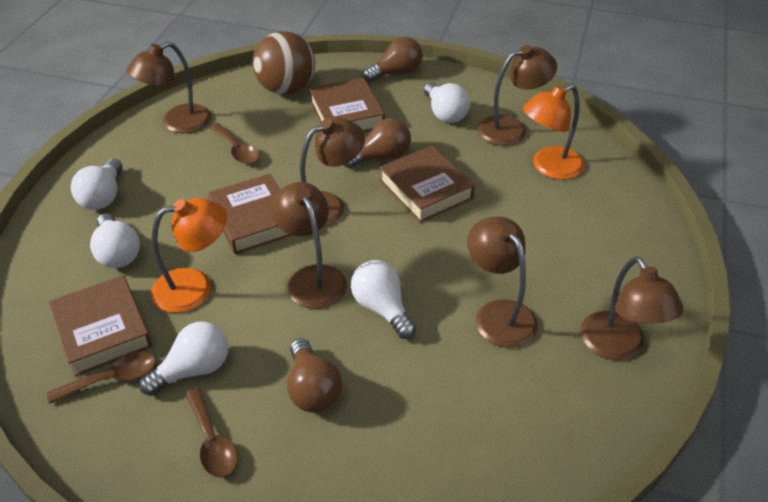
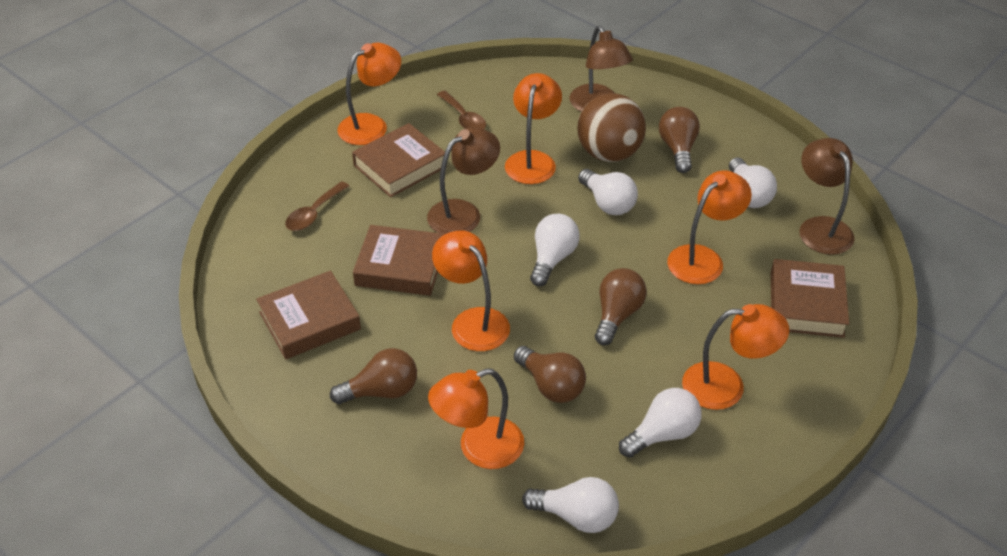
brown lamp: [127,42,211,133] [271,182,347,309] [300,118,365,228] [467,217,538,348] [477,45,557,146] [581,256,683,360] = 6 -> [427,127,500,234] [569,26,633,112] [799,138,855,255] = 3
brown light bulb: [287,338,342,413] [344,118,411,168] [362,37,423,82] = 3 -> [330,348,417,404] [514,346,586,403] [595,268,647,345] [659,107,700,173] = 4
brown spoon: [47,352,156,404] [185,388,238,478] [210,123,259,164] = 3 -> [285,181,349,231] [437,91,486,129] = 2
orange lamp: [151,198,227,313] [523,84,585,180] = 2 -> [337,43,401,145] [428,368,524,469] [432,230,510,351] [505,73,562,184] [667,171,752,284] [682,304,789,410] = 6

